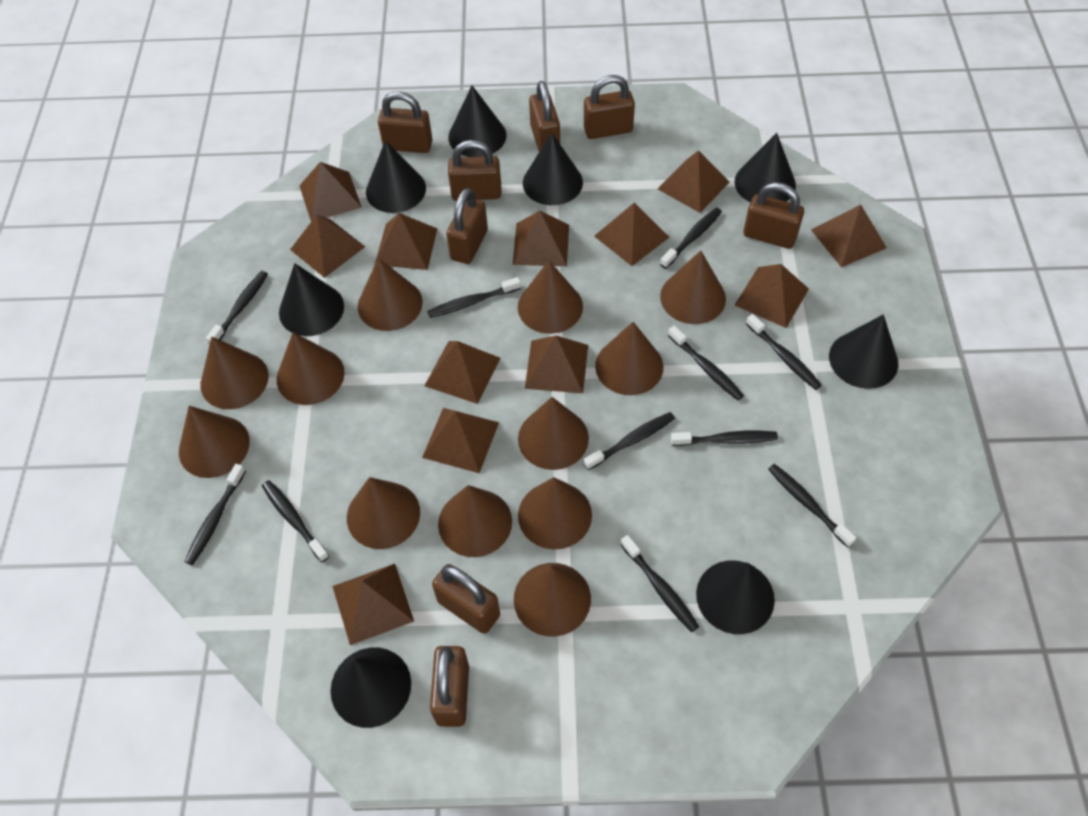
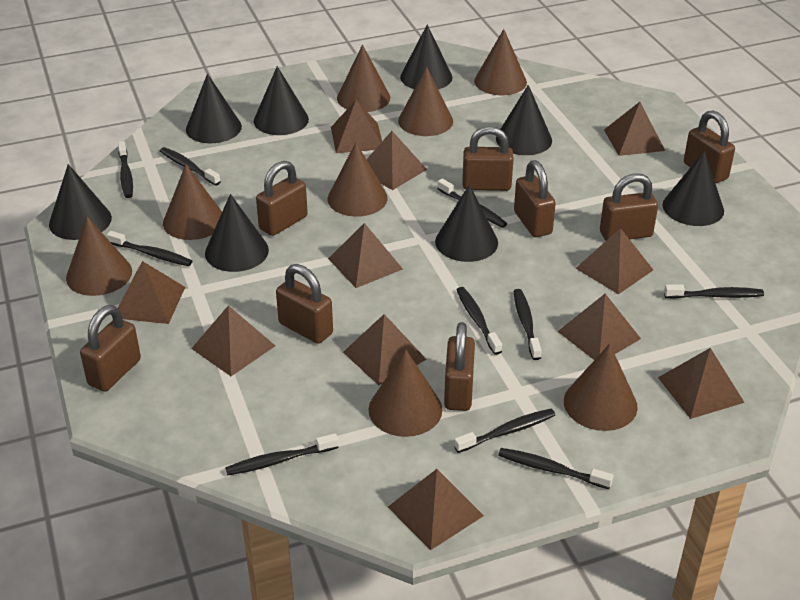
black toothbrush: [185,464,246,565] [206,271,268,344] [262,480,329,562] [427,277,521,318] [583,412,675,470] [620,535,699,632] [660,208,722,269] [668,326,744,400] [671,431,778,446] [746,314,822,390] [768,464,856,548] = 11 -> [107,231,192,266] [118,141,133,198] [160,147,221,186] [225,433,339,475] [437,179,507,228] [454,409,555,453] [457,287,502,355] [498,448,613,489] [514,289,542,360] [664,284,764,299] = 10
brown cone: [179,406,250,478] [200,337,269,409] [277,332,345,405] [347,477,420,549] [358,258,423,331] [438,485,512,557] [514,563,591,637] [518,260,583,334] [518,397,589,470] [518,477,592,550] [595,322,663,395] [660,250,726,324] = 12 -> [66,217,132,296] [163,164,222,240] [328,142,388,217] [337,44,390,112] [369,349,442,437] [398,67,453,136] [474,29,527,95] [564,344,638,431] = 8
brown pyramid: [290,215,365,278] [299,162,362,222] [333,564,414,645] [375,213,437,270] [422,408,499,473] [424,341,501,404] [513,211,569,266] [525,336,588,393] [594,203,670,266] [658,150,729,213] [735,264,809,328] [811,205,887,267] = 12 -> [118,261,185,324] [191,305,275,376] [328,223,403,288] [331,100,382,153] [343,314,427,385] [366,131,427,190] [388,469,484,550] [557,294,641,360] [576,228,653,294] [604,102,665,156] [658,348,745,419] = 11

